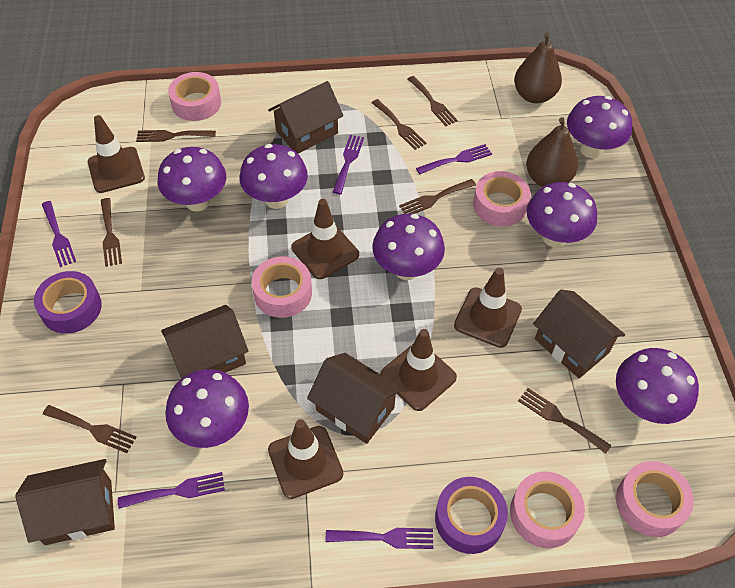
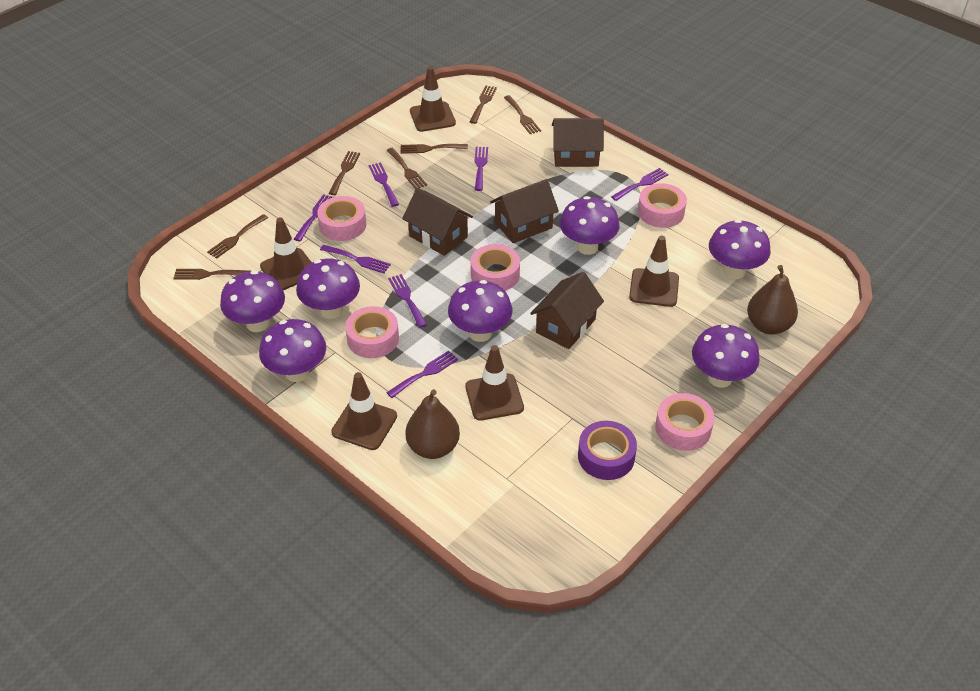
brown house: [15,459,115,545] [161,305,249,379] [268,81,343,154] [307,353,403,444] [533,289,625,378] = 5 -> [402,188,473,256] [490,179,559,243] [530,272,604,349] [552,118,604,167] = 4
purple fork: [42,201,76,267] [118,472,225,509] [326,528,433,549] [333,135,364,194] [416,144,492,174] = 5 -> [294,194,332,241] [320,245,391,273] [368,162,399,207] [386,351,458,398] [388,274,427,328] [474,147,488,191] [611,168,668,201] = 7
purple tape: [34,271,102,334] [435,477,508,554] = 2 -> [578,421,637,480] = 1

